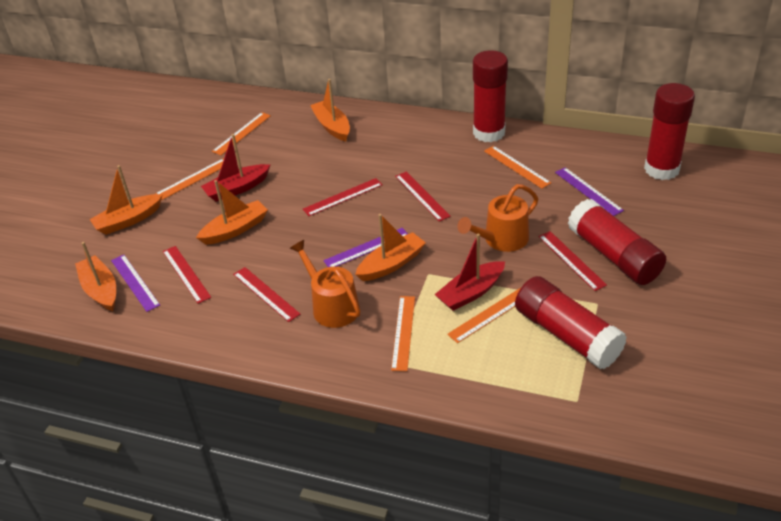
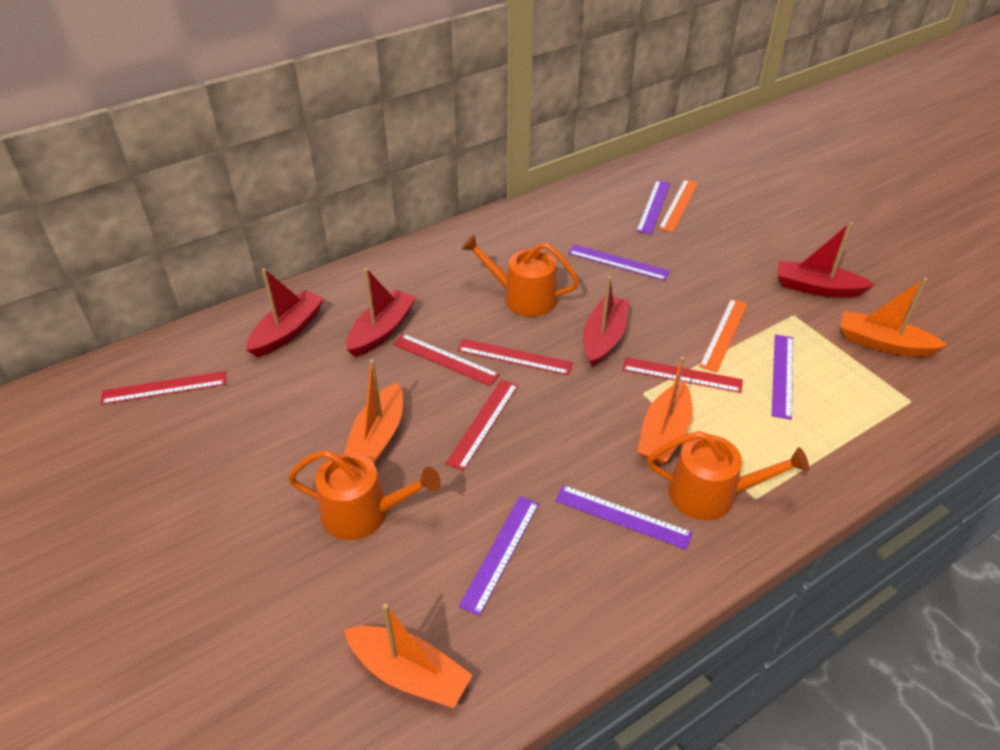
orange boat: [75,242,116,311] [89,165,163,235] [196,180,268,245] [310,79,350,141] [355,214,426,281] = 5 -> [344,359,403,464] [344,604,473,708] [637,356,692,465] [841,278,948,357] = 4
orange ruler: [156,158,224,200] [212,112,271,155] [391,296,415,371] [447,288,521,343] [484,146,551,189] = 5 -> [658,179,698,232] [699,299,748,373] = 2
orange watering can: [289,240,360,328] [457,184,538,252] = 2 -> [288,450,441,540] [461,234,579,317] [647,431,809,520] = 3
purple ruler: [111,255,160,312] [323,228,408,267] [555,167,624,216] = 3 -> [459,496,539,616] [555,485,693,550] [568,244,670,281] [636,180,670,234] [772,335,793,420] = 5
red boat: [201,134,270,202] [434,234,505,311] = 2 -> [246,269,324,357] [346,268,417,357] [583,276,630,367] [777,222,875,298] = 4
red glue stick: [473,50,508,142] [515,276,627,369] [568,199,666,285] [644,83,695,180] = 4 -> none = 0

